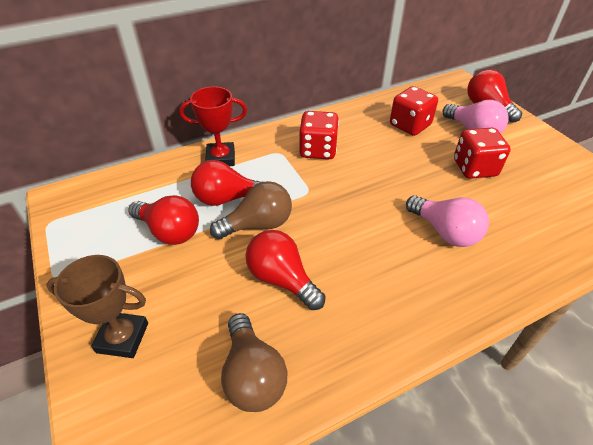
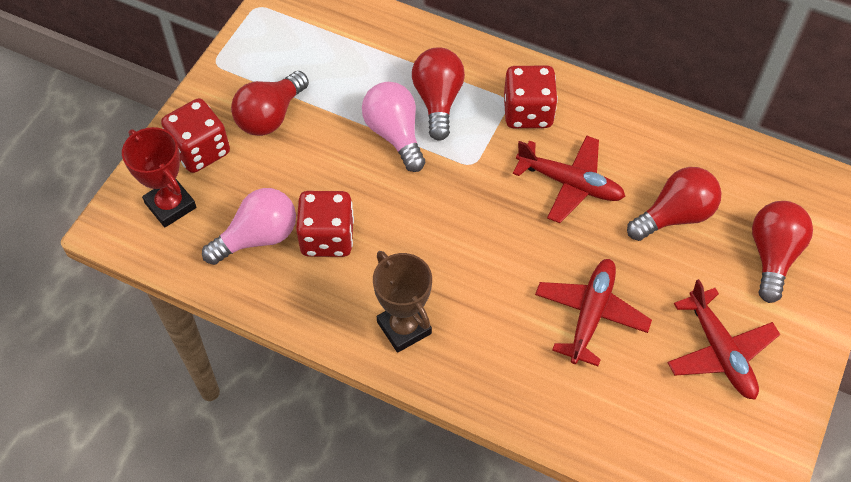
brown light bulb: [210,181,292,239] [221,313,287,412] = 2 -> none = 0
red plane: none = 0 -> [513,135,626,223] [535,259,652,366] [667,279,780,400] = 3

